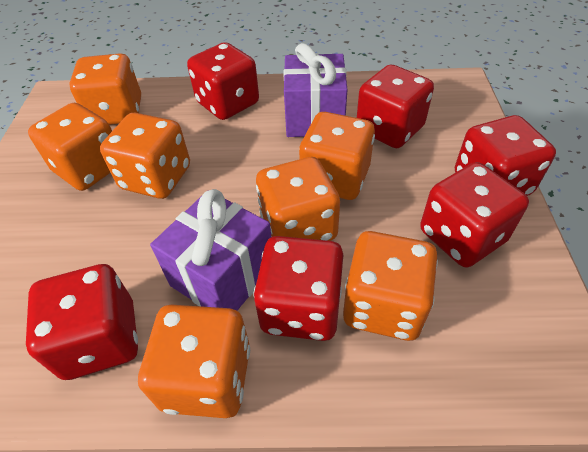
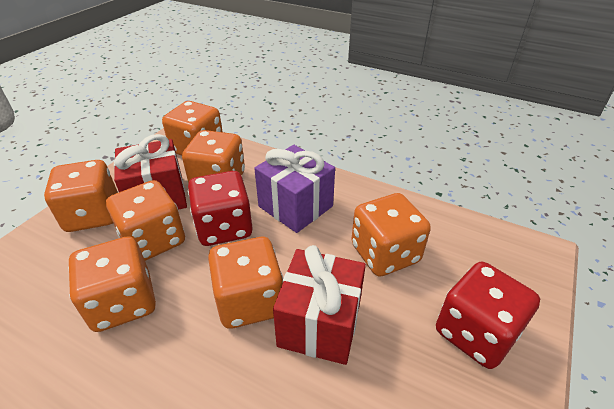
purple gift: [150,189,271,310] [283,43,348,137] = 2 -> [254,145,335,233] = 1
red dice: [26,264,138,380] [187,42,259,120] [254,236,343,341] [357,64,434,148] [420,162,529,267] [455,115,556,196] = 6 -> [188,171,252,246] [436,262,540,369] = 2
red gift: none = 0 -> [114,134,187,210] [273,245,366,365] = 2

